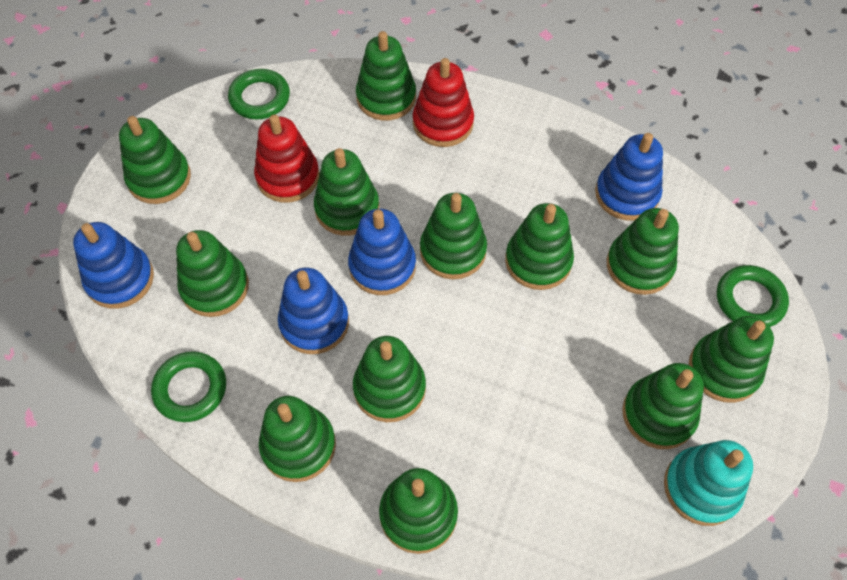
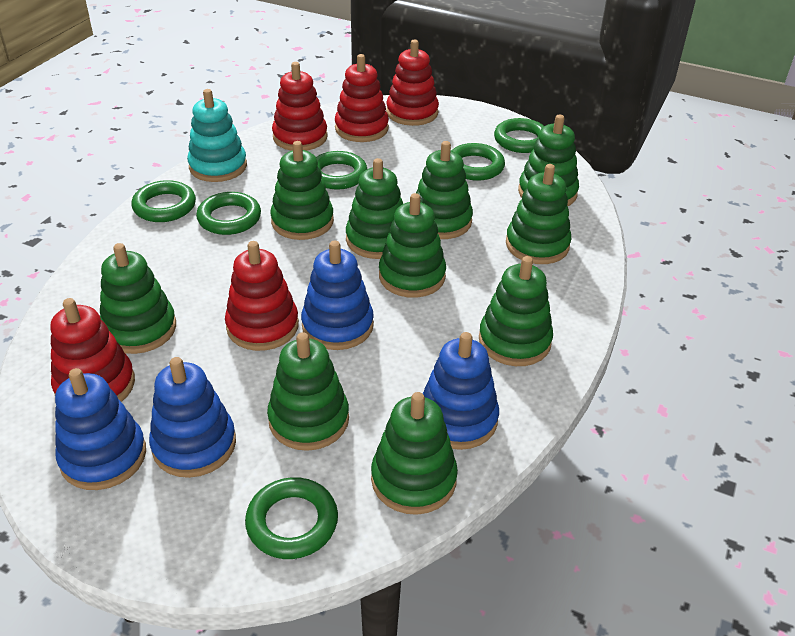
green ring: [151,351,226,422] [228,69,290,119] [717,265,789,327] = 3 -> [132,180,196,222] [196,192,261,235] [245,477,338,559] [316,151,367,189] [451,143,505,181] [494,118,544,153] = 6
green stacking toy: [119,116,191,204] [176,230,249,317] [259,396,336,482] [314,148,379,236] [353,336,426,422] [356,31,416,121] [379,468,458,554] [420,193,487,279] [505,203,574,290] [607,208,679,295] [622,363,704,449] [689,316,774,403] = 12 -> [100,243,176,354] [267,332,349,451] [270,141,334,240] [346,158,403,259] [371,392,458,515] [379,193,446,298] [416,141,473,239] [479,256,553,366] [506,164,571,264] [518,114,579,206] = 10
red stacking toy: [254,115,319,203] [413,58,474,147] = 2 -> [50,298,135,402] [225,241,299,351] [272,62,328,151] [335,54,389,142] [386,40,439,126] = 5

